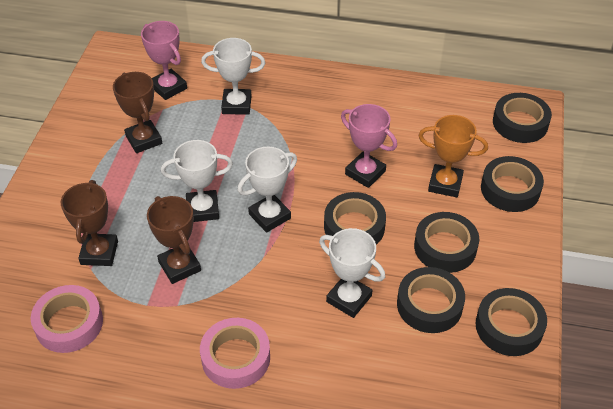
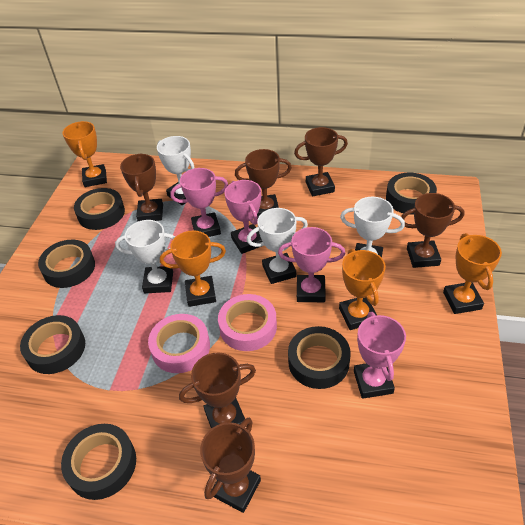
brown trophy: [60,180,118,266] [113,72,162,153] [147,196,201,284] = 3 -> [120,153,163,221] [179,352,256,429] [200,418,261,513] [235,149,292,217] [294,127,348,196] [401,193,465,268] = 6
orange trophy: [418,115,488,197] = 1 -> [62,121,107,187] [160,230,226,307] [339,249,386,330] [443,233,502,314] = 4
pink trophy: [141,21,187,100] [341,104,397,188] = 2 -> [170,168,228,237] [224,180,263,254] [278,227,345,302] [354,312,406,399] = 4

